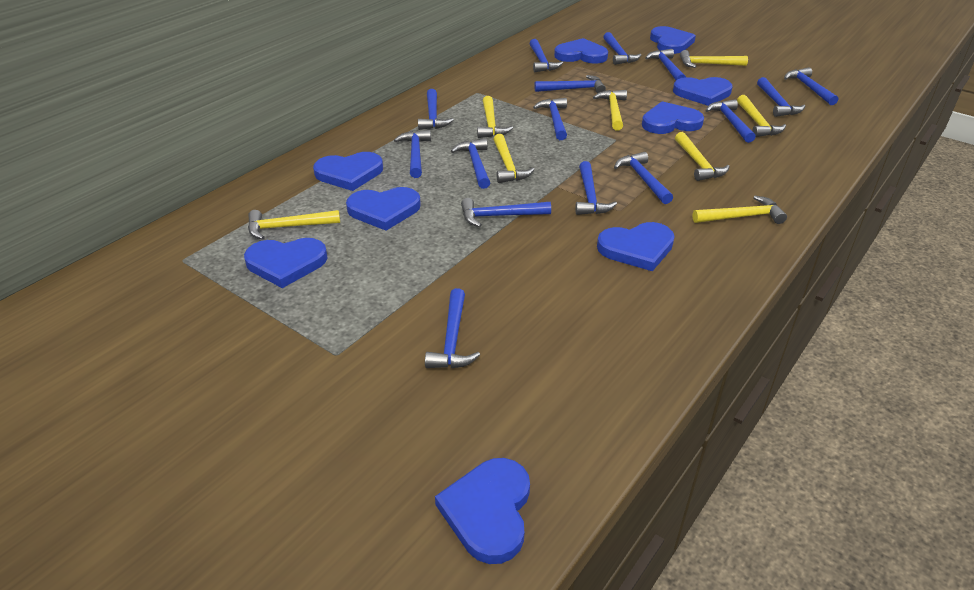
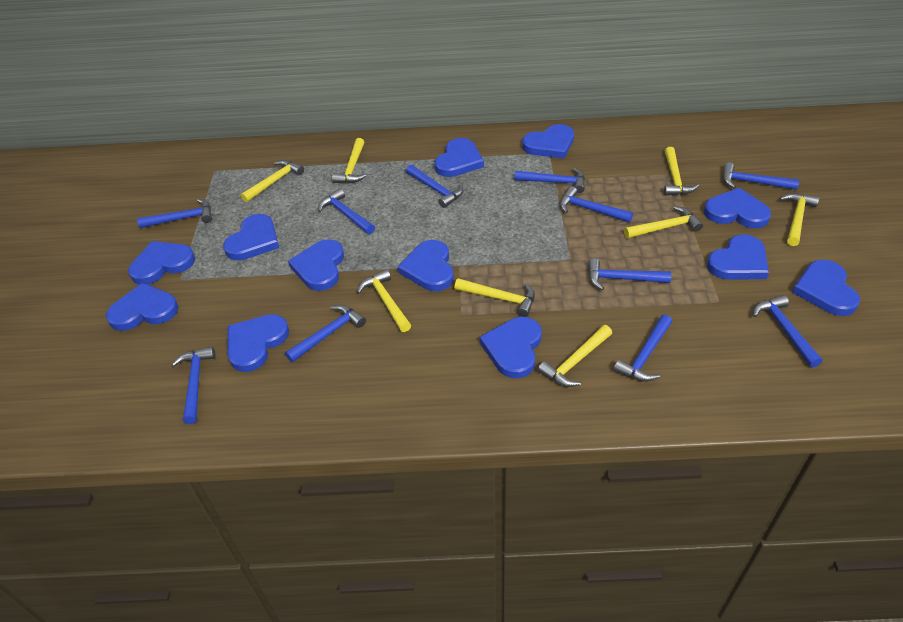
blue hammer: [394,130,431,178] [418,89,454,130] [425,288,480,368] [451,138,490,189] [461,198,551,227] [529,39,563,72] [533,98,567,140] [534,75,606,93] [575,161,617,215] [603,32,641,65] [614,152,673,204] [645,49,686,80] [705,99,756,143] [757,77,805,117] [784,67,838,105] = 15 -> [137,199,212,228] [171,347,215,424] [285,305,366,363] [318,188,375,234] [406,165,463,208] [515,167,585,193] [560,186,633,223] [588,258,671,290] [614,315,672,382] [723,162,799,190] [753,295,822,368] = 11
blue heart: [244,238,327,288] [313,152,383,191] [346,187,421,231] [435,458,530,564] [554,38,608,64] [597,222,675,271] [642,101,704,134] [650,26,696,54] [673,77,733,106] = 9 -> [106,283,178,331] [128,241,195,285] [223,214,279,261] [228,314,289,372] [288,239,344,291] [398,240,454,291] [434,138,484,177] [480,317,542,378] [522,124,574,158] [704,188,771,228] [707,234,769,280] [792,260,860,316] = 12

